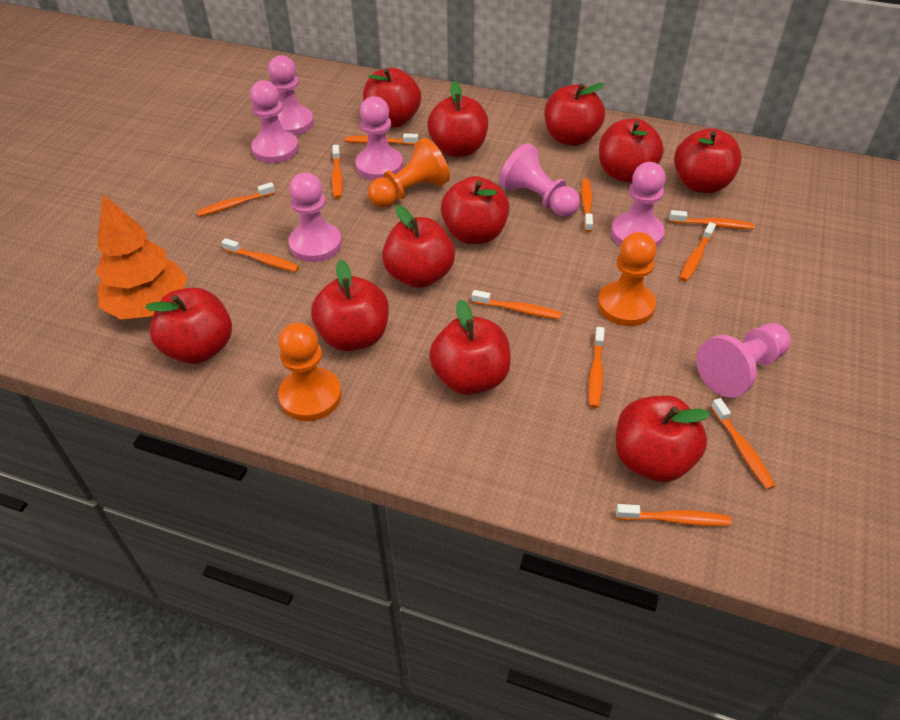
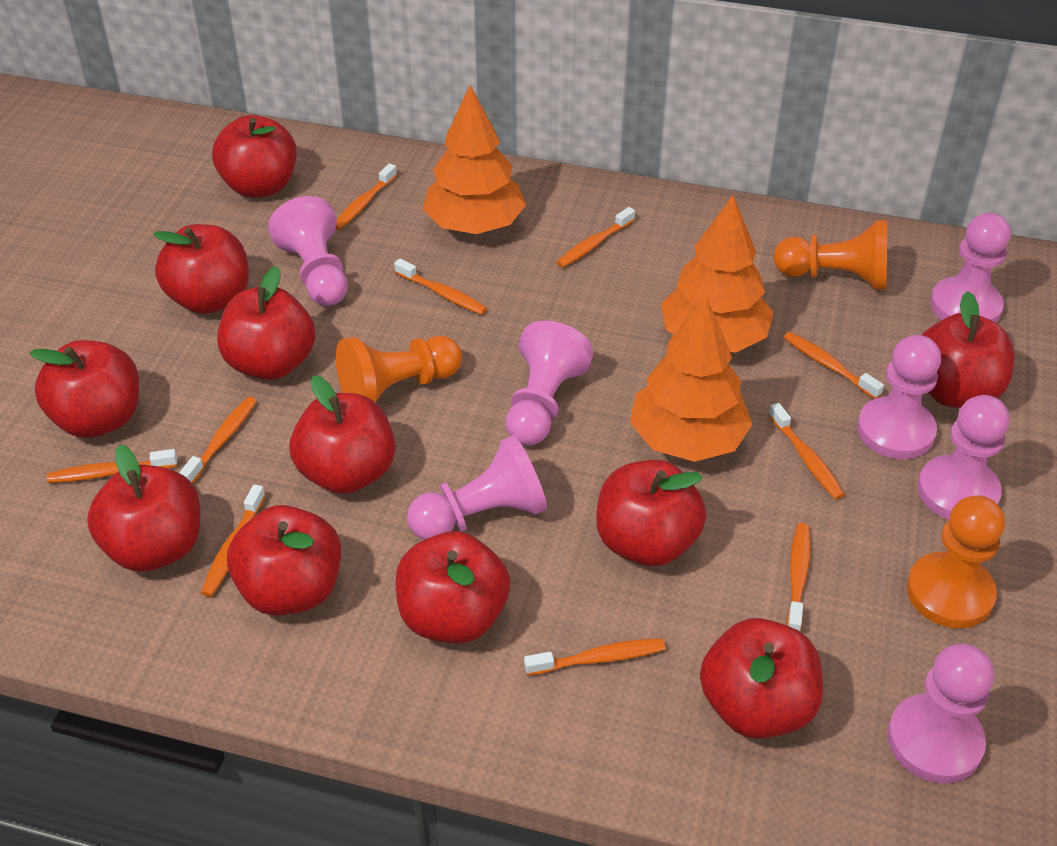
orange toothbrush: [197,182,275,217] [221,238,299,272] [332,145,343,199] [345,133,418,145] [472,290,562,319] [581,178,593,232] [588,327,605,408] [616,504,732,526] [669,210,754,229] [680,222,716,282] [711,398,776,490] = 11 -> [47,449,177,483] [180,397,257,484] [201,484,265,597] [336,163,397,230] [394,259,487,315] [524,638,666,675] [556,207,635,268] [769,403,845,500] [784,332,884,399] [787,523,811,631] = 10
orange tree: [96,194,188,319] = 1 -> [423,85,526,234] [630,295,753,462] [661,195,774,352] = 3

